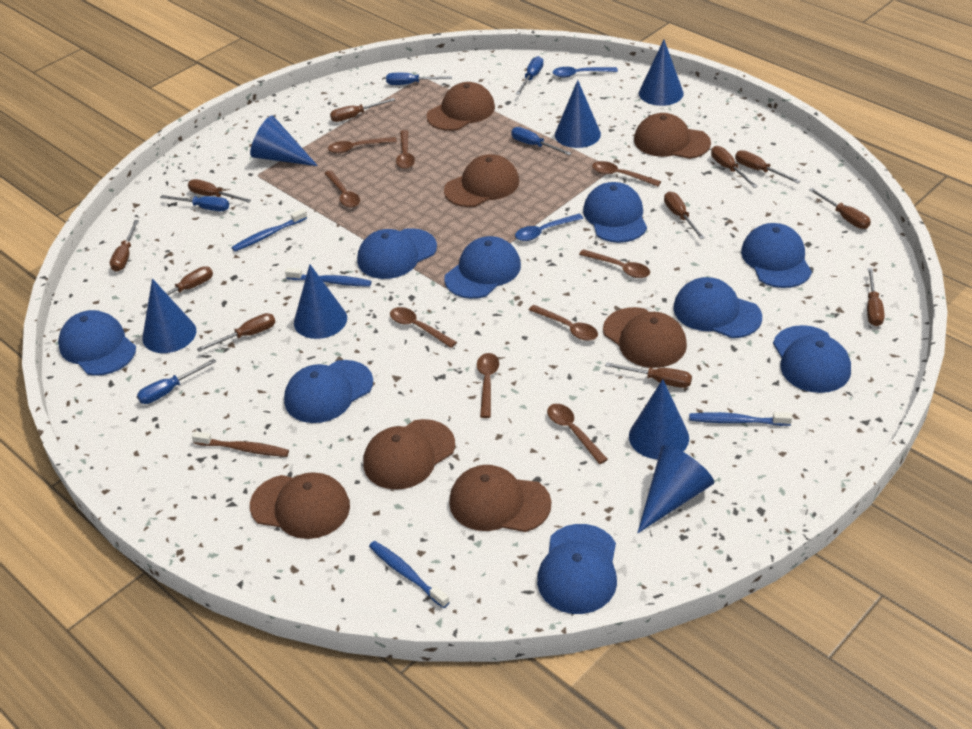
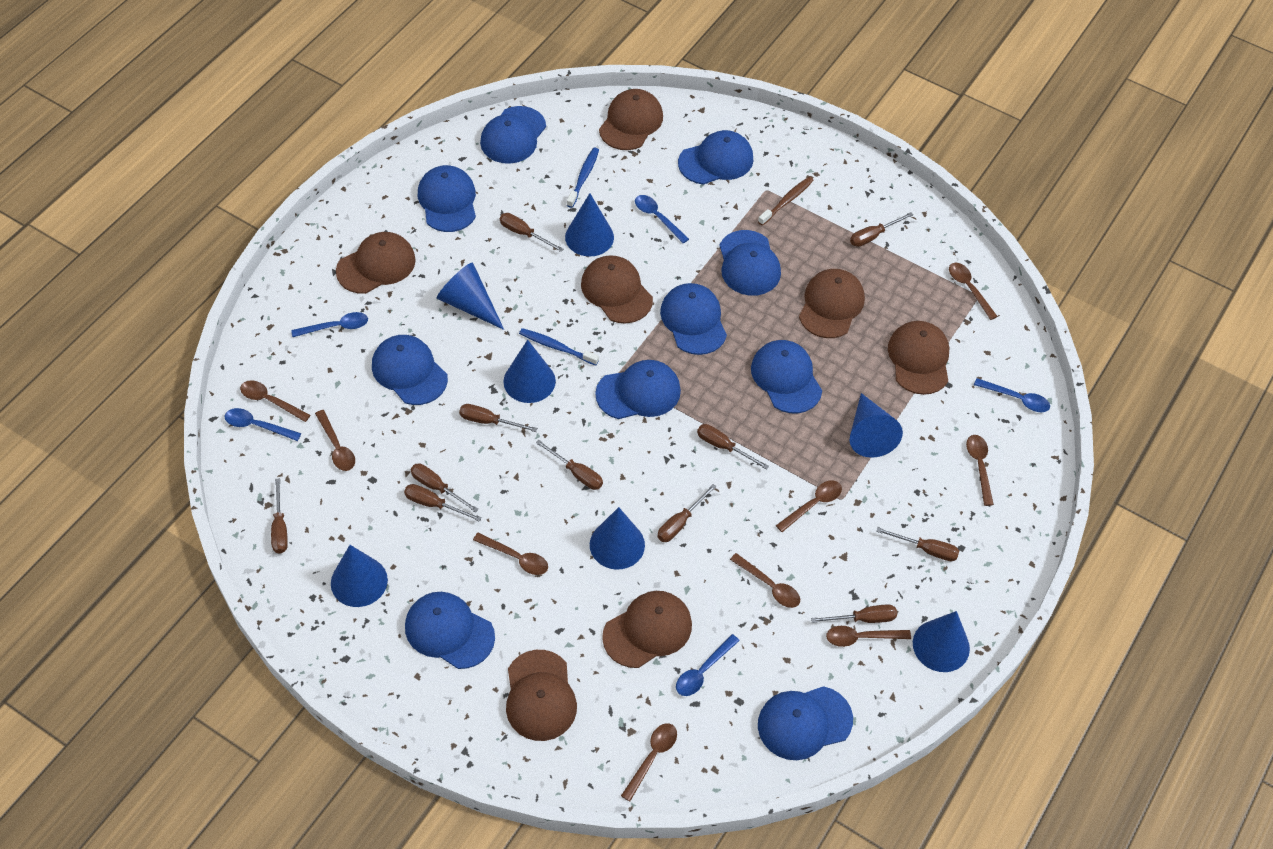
blue cap: [58,310,136,376] [284,360,373,423] [357,228,437,279] [444,236,521,299] [537,524,617,614] [583,182,647,243] [673,277,762,338] [741,223,812,288] [773,325,851,393] = 9 -> [372,335,448,405] [405,592,495,669] [418,165,476,232] [480,106,546,164] [595,360,681,419] [660,283,727,355] [678,130,753,185] [719,230,781,296] [751,340,822,414] [758,686,853,760] = 10
blue screwdriver: [137,359,216,404] [160,195,229,211] [386,73,452,85] [511,127,572,155] [516,56,543,95] = 5 -> none = 0
blue spoon: [515,213,583,241] [553,67,618,78] = 2 -> [224,408,301,441] [291,312,368,337] [635,195,689,244] [676,634,740,696] [974,378,1050,412] = 5
blue toothbrush: [232,209,307,252] [285,268,372,287] [369,541,450,608] [689,412,792,426] = 4 -> [519,328,599,366] [567,148,599,208] = 2

